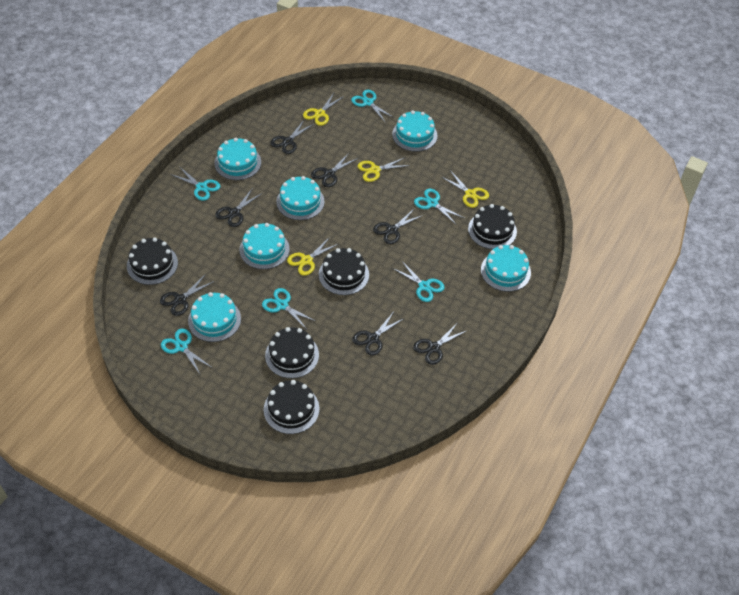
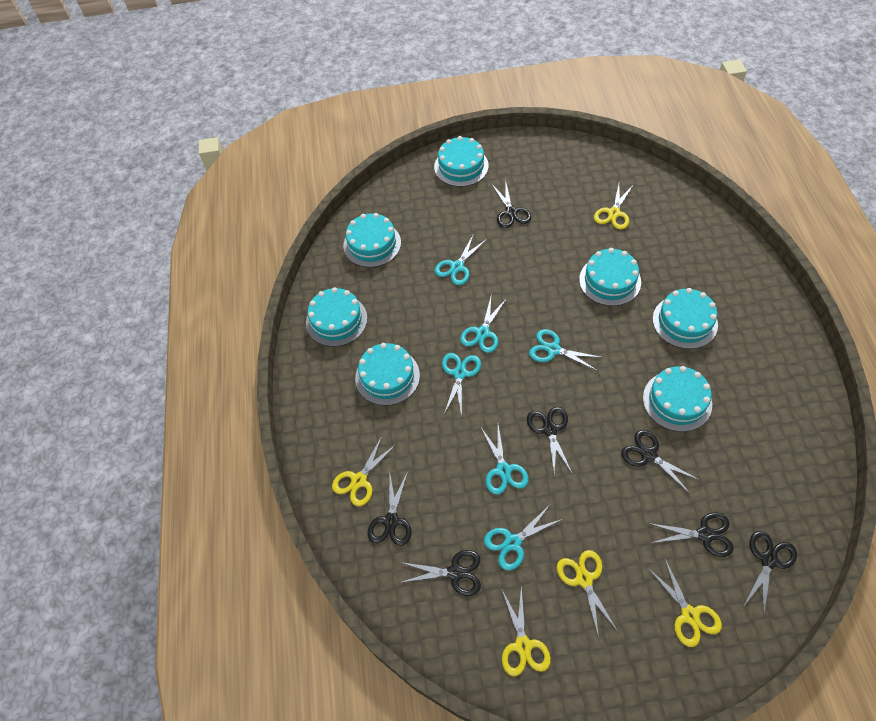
black cake: [127,237,178,285] [264,380,319,434] [265,327,319,378] [319,248,369,295] [468,204,517,249] = 5 -> none = 0
turquoise cake: [188,292,241,342] [214,138,261,180] [240,223,290,269] [276,176,325,220] [392,111,437,152] [481,245,531,292] = 6 -> [306,287,367,347] [343,213,401,267] [355,343,420,406] [434,136,489,187] [579,248,641,306] [643,366,712,432] [653,288,718,349] = 7
yellow scissors: [287,237,338,276] [303,93,344,126] [357,157,410,182] [442,172,489,208] = 4 -> [332,436,395,506] [501,585,551,676] [557,550,617,638] [594,184,634,230] [647,559,722,647] = 5

